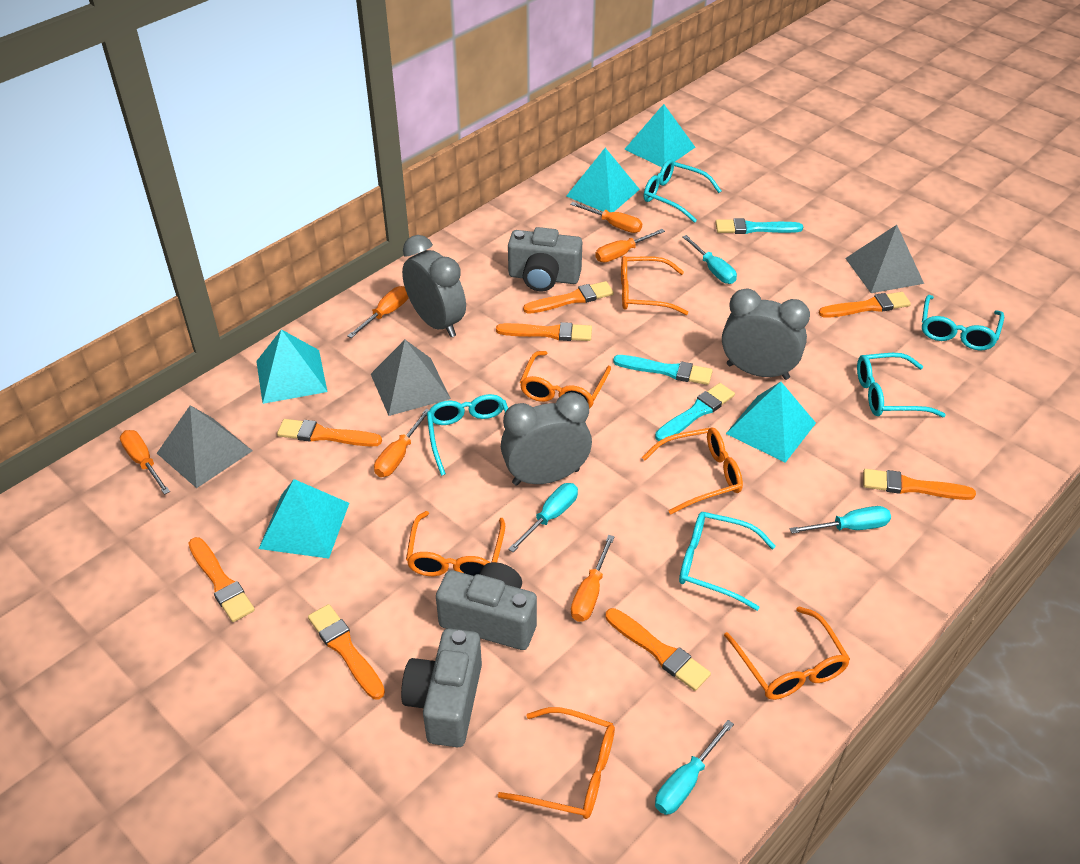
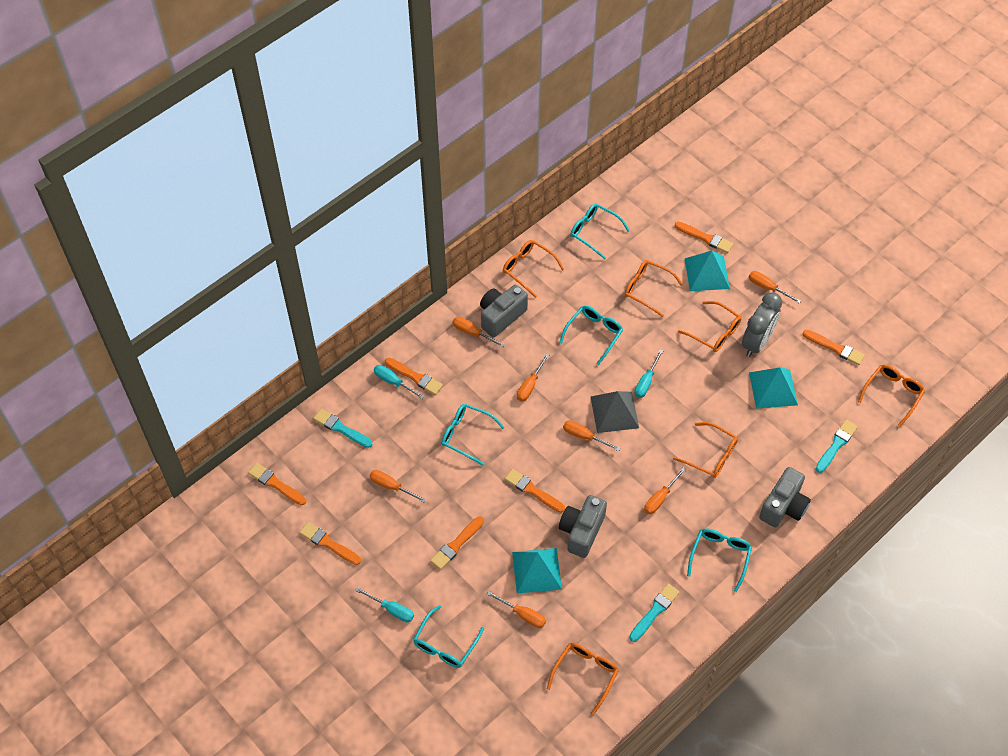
grey clock: [402,235,466,337] [501,392,592,486] [722,288,810,380] = 3 -> [742,293,782,357] = 1
grey pyramid: [157,405,253,488] [371,340,451,416] [845,225,924,293] = 3 -> [590,391,639,433] = 1
orange brush: [188,537,255,622] [277,419,382,447] [308,604,385,699] [496,322,592,341] [523,281,614,314] [605,608,711,691] [818,292,911,318] [863,469,976,500] = 8 -> [248,463,306,505] [299,522,361,565] [385,358,443,395] [430,516,484,570] [505,469,565,513] [675,222,733,253] [803,330,865,365] = 7
orange screwdriver: [120,430,170,495] [347,286,409,338] [374,409,429,477] [570,202,642,233] [571,535,615,622] [595,229,665,262] = 6 -> [370,470,426,502] [453,317,505,347] [487,591,546,628] [517,353,549,402] [563,420,620,451] [644,468,686,514] [749,271,801,303] = 7
turquoise pyramid: [256,329,328,404] [259,479,349,559] [566,148,640,212] [624,104,696,167] [726,382,816,463] = 5 -> [512,548,562,593] [685,251,730,291] [749,367,798,409] = 3
turquoise screwdriver: [508,483,578,552] [655,720,734,815] [682,235,737,284] [790,506,891,534] = 4 -> [355,587,414,622] [374,365,425,399] [634,349,663,398] = 3

